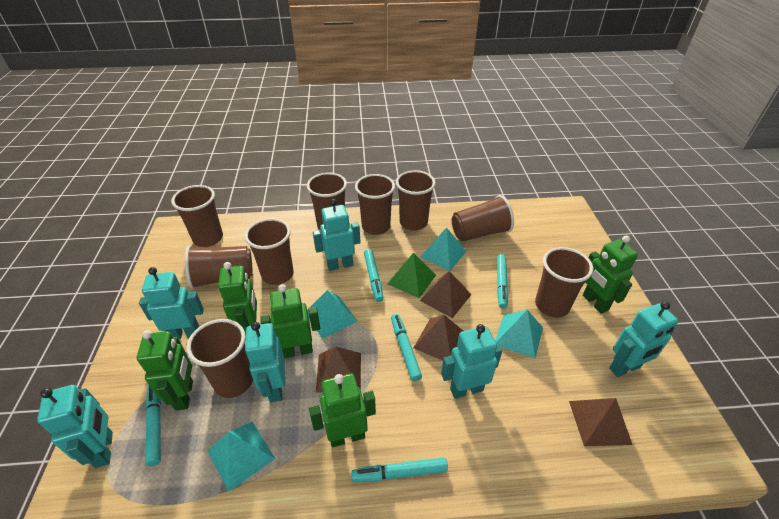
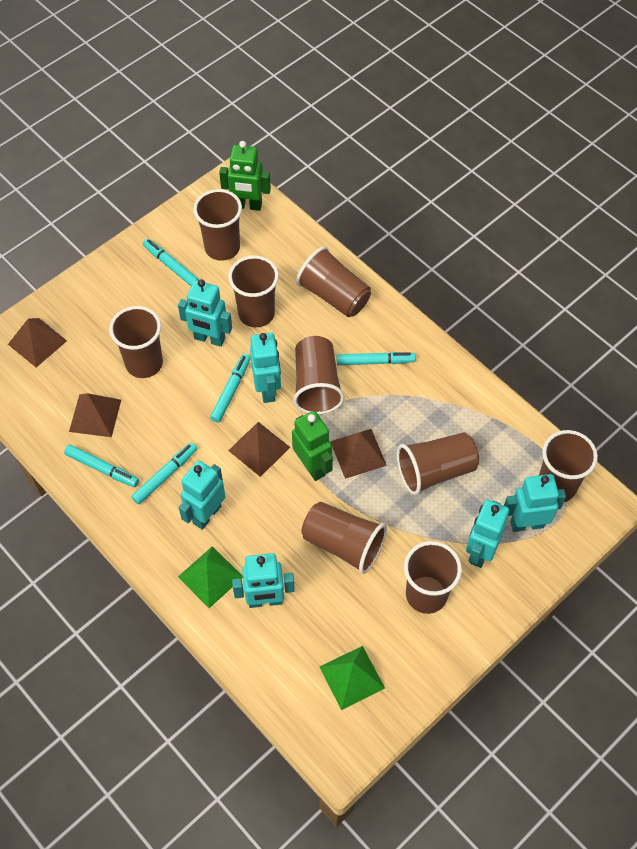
green pyramid: [388,253,436,298] = 1 -> [178,546,243,608] [320,646,385,710] = 2
green robot: [137,330,193,411] [218,262,257,336] [260,284,320,358] [309,373,376,447] [583,235,638,314] = 5 -> [219,141,271,211] [292,411,333,481] = 2
turquoise pyramid: [208,422,275,492] [307,290,358,339] [420,227,466,271] [495,310,543,359] = 4 -> none = 0

